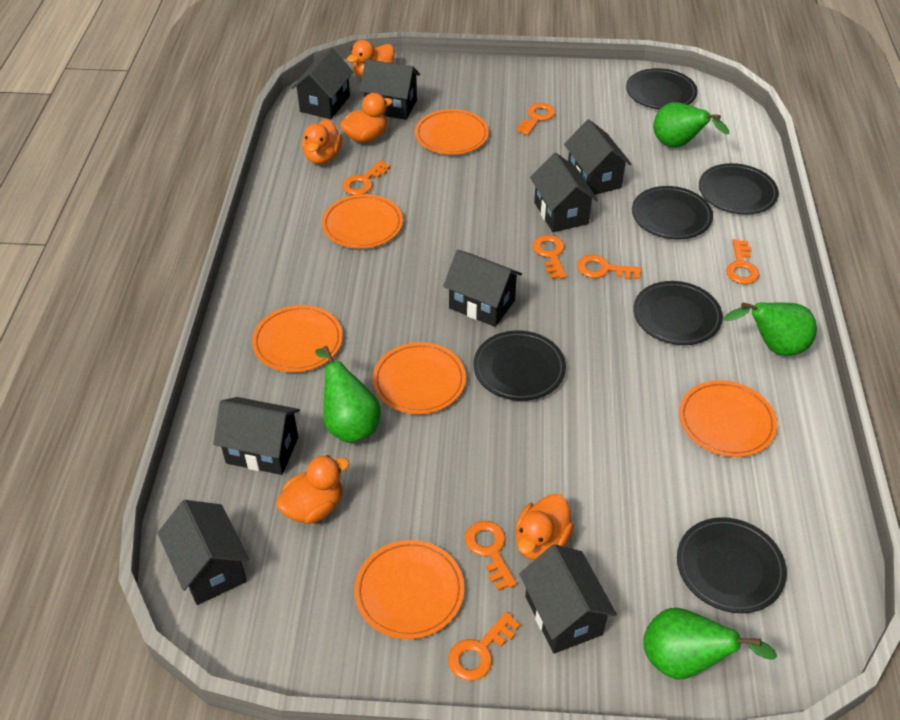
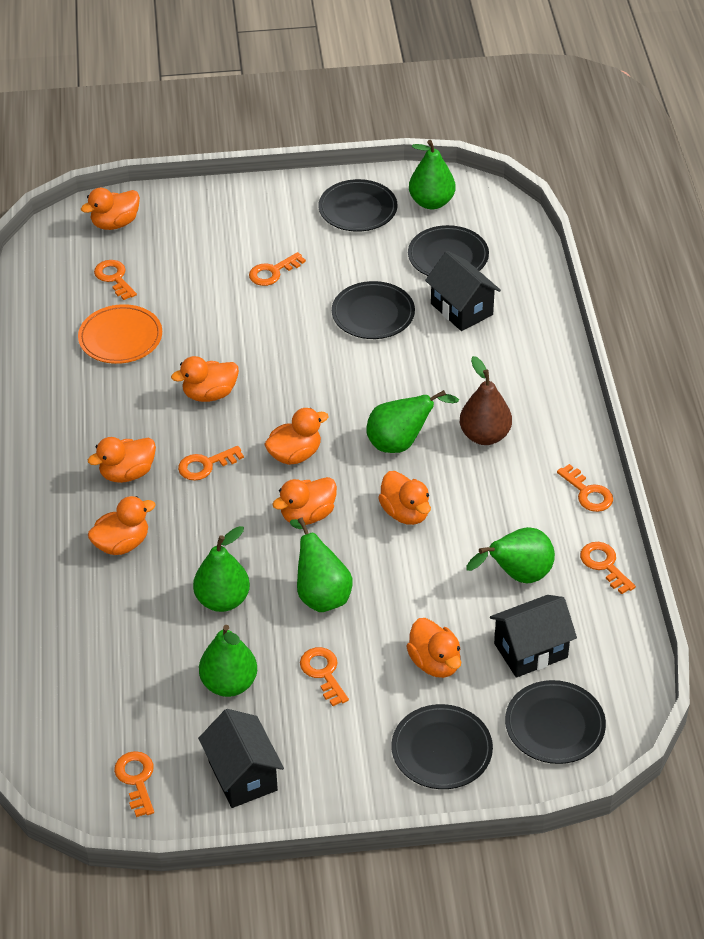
black house: [158,500,249,605] [213,397,300,475] [291,48,353,119] [360,59,420,120] [443,250,522,327] [519,544,617,654] [530,153,598,232] [564,119,631,195] = 8 -> [198,709,284,808] [425,251,501,331] [490,595,577,678] = 3
black plate: [473,330,566,401] [626,68,698,109] [632,186,713,240] [633,281,723,345] [677,517,787,613] [699,163,779,215] = 6 -> [319,179,397,232] [332,281,415,339] [391,704,493,789] [408,225,489,276] [505,680,606,764] = 5
brown pear: none = 0 -> [460,356,512,445] = 1
green pear: [315,346,381,443] [643,608,777,679] [653,102,729,148] [724,302,817,356] = 4 -> [193,526,250,612] [199,625,257,697] [290,518,353,612] [366,390,459,453] [409,140,455,209] [466,527,555,583] = 6
orange duck: [276,455,350,524] [302,119,342,164] [340,93,393,143] [347,40,394,78] [515,494,574,560] = 5 -> [81,188,140,230] [88,437,156,483] [88,496,156,555] [171,356,239,402] [264,408,329,465] [272,477,337,525] [378,471,431,525] [406,618,461,678] = 8
orange plate: [252,305,343,372] [322,194,403,249] [354,540,464,639] [373,342,466,414] [415,109,489,155] [679,380,777,457] = 6 -> [78,304,162,364] = 1

